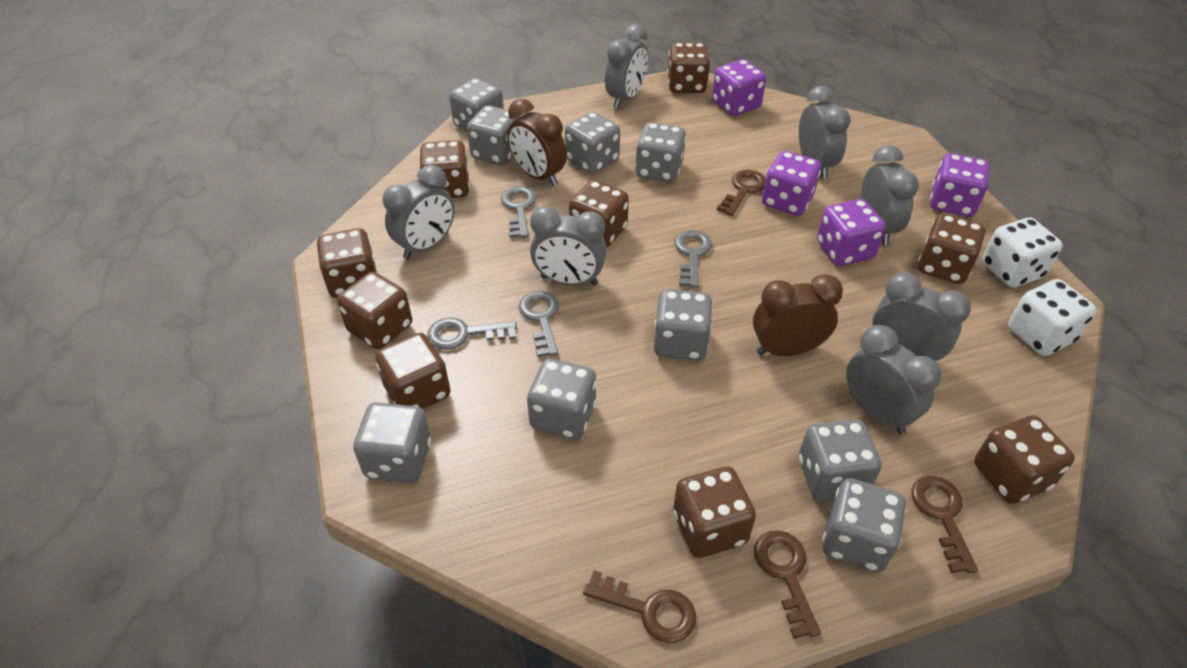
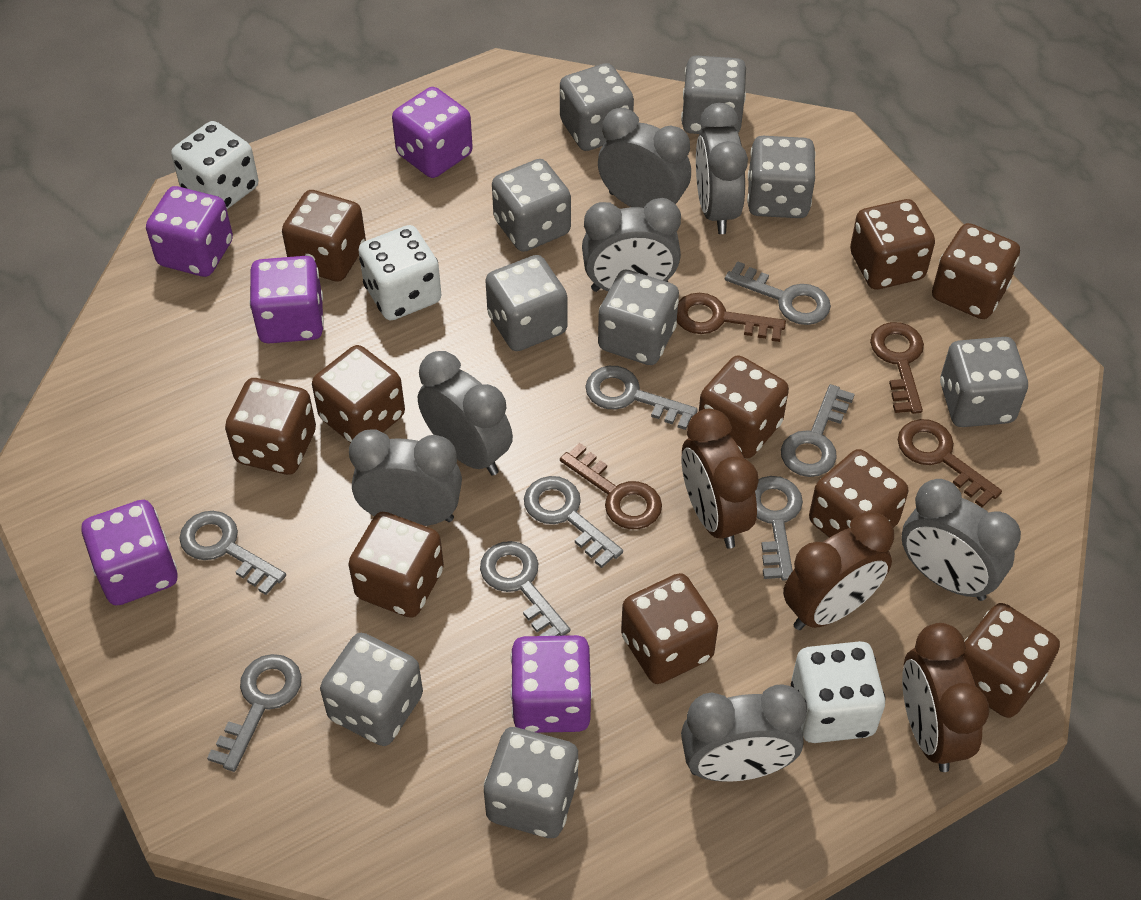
brown clock: [507,99,567,186] [753,274,843,356] = 2 -> [682,409,759,549] [783,511,894,630] [902,623,989,772] = 3
brown dice: [317,228,377,298] [337,272,412,349] [375,333,451,409] [419,140,470,198] [569,180,629,248] [667,42,710,93] [673,466,756,558] [918,213,986,284] [974,415,1075,504] = 9 -> [225,378,316,475] [282,190,366,282] [312,345,405,443] [348,512,444,618] [621,573,718,684] [699,355,789,458] [809,449,908,538] [850,199,935,289] [932,223,1020,319] [962,603,1060,718] = 10
grey key: [427,317,517,350] [501,186,536,238] [519,291,559,357] [674,230,712,288] = 4 -> [179,511,286,595] [207,654,302,772] [480,541,570,636] [524,476,623,568] [585,366,698,430] [725,261,831,325] [755,476,803,581] [781,384,855,477] = 8
purple dice: [712,59,766,116] [762,151,821,216] [817,199,886,266] [930,153,990,217] = 4 -> [81,500,177,606] [146,186,233,277] [249,256,324,344] [392,87,473,178] [510,635,592,733] = 5
white dice: [982,217,1063,288] [1008,279,1096,356] = 2 -> [171,121,259,209] [358,225,441,320] [791,641,885,743] = 3

